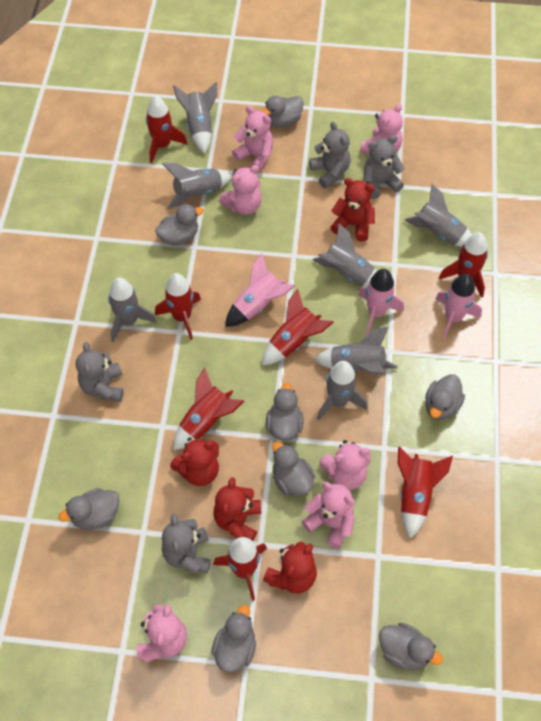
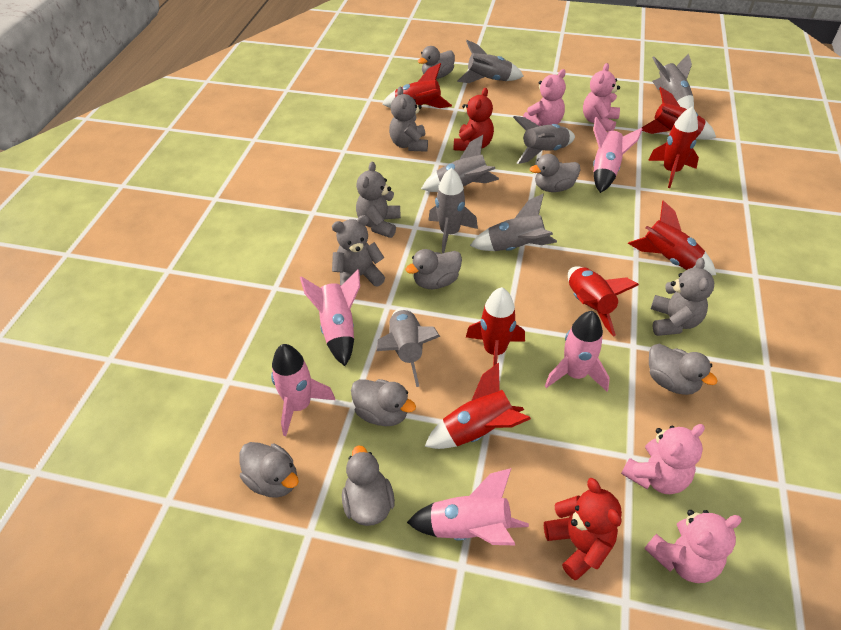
grey duck: [58,488,120,530] [155,204,204,246] [212,605,256,672] [261,96,304,128] [266,383,303,441] [272,441,315,496] [379,623,443,670] [425,374,465,420] = 8 -> [239,442,299,498] [342,446,395,526] [351,379,416,426] [405,249,462,289] [418,46,455,79] [530,154,581,192] [649,344,717,395] = 7
pink rocket: [225,253,295,327] [358,269,404,335] [436,274,482,340] = 3 -> [271,344,335,436] [300,270,360,366] [407,468,529,545] [545,311,610,391] [593,117,642,193] = 5
pink teddy bear: [137,604,187,663] [219,165,262,215] [232,106,273,172] [302,482,355,549] [319,440,371,490] [360,104,403,155] = 6 -> [523,69,566,126] [583,63,620,131] [621,424,705,494] [645,510,742,583] = 4
red teddy bear: [170,437,219,486] [213,477,261,541] [263,541,317,594] [330,178,375,242] = 4 -> [454,88,494,151] [544,478,622,580] = 2

